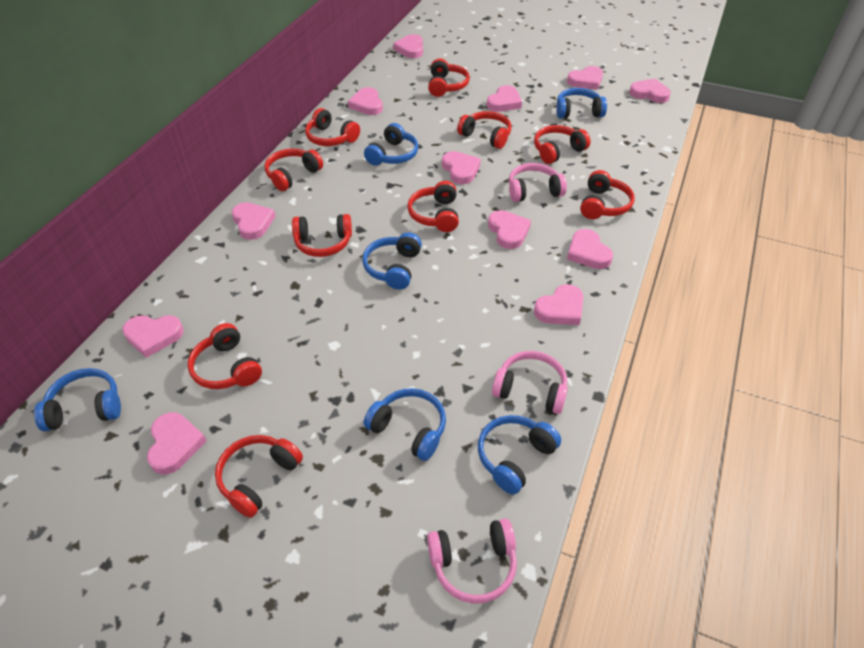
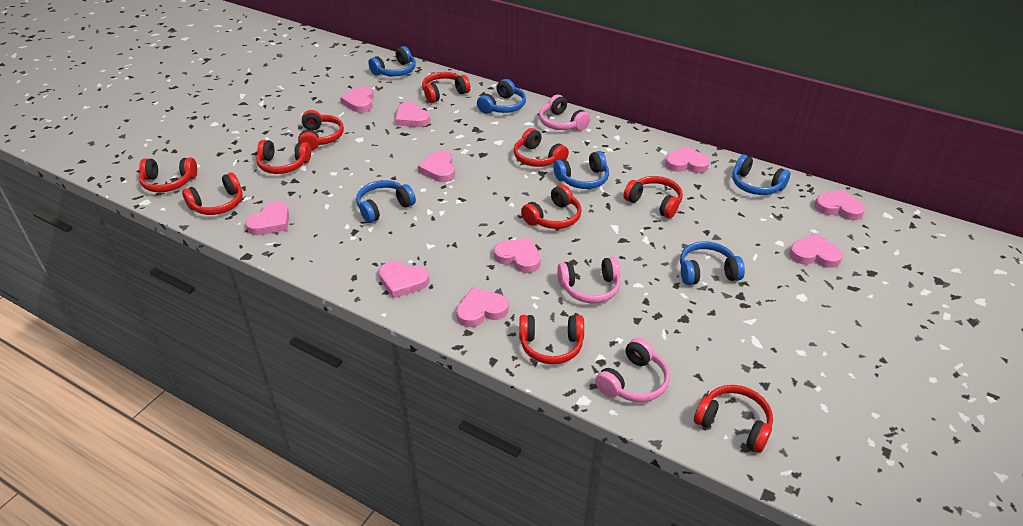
pink heart: [122,315,183,358] [147,412,207,475] [232,202,276,240] [348,87,383,115] [393,34,423,58] [442,151,481,184] [487,85,522,112] [488,210,531,249] [534,284,584,325] [567,66,603,90] [567,229,613,269] [629,79,671,103] = 12 -> [245,201,289,235] [340,86,374,113] [379,261,429,298] [395,102,430,127] [418,151,455,182] [456,288,509,327] [494,238,541,273] [665,146,710,173] [789,233,843,268] [814,189,865,220] = 10

